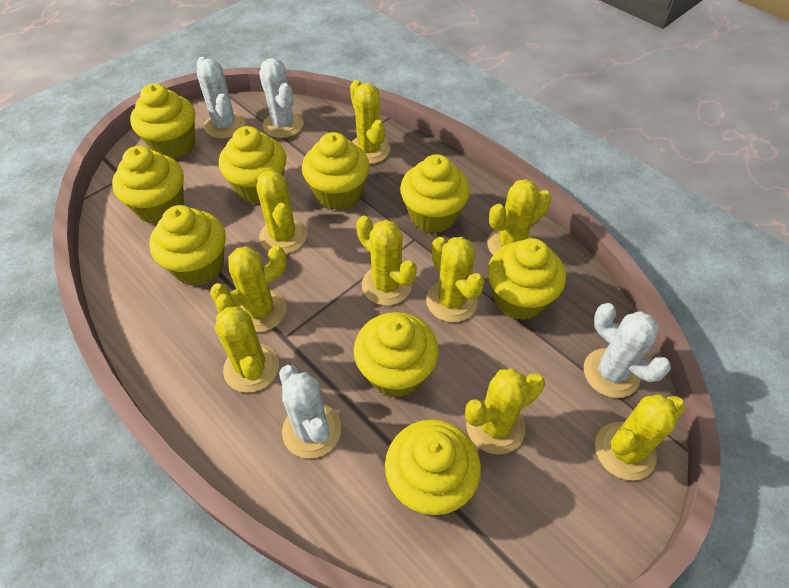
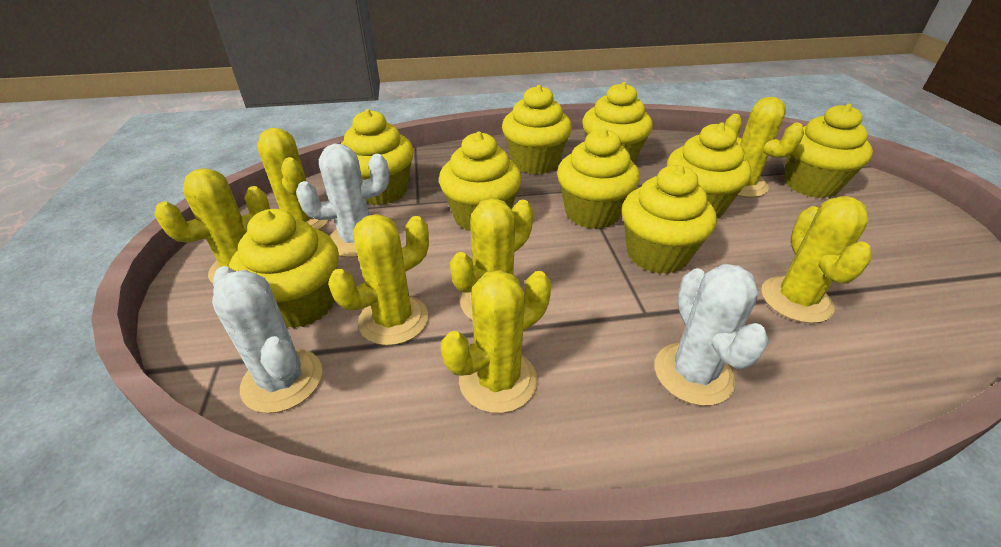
white cactus: [197,57,245,139] [259,58,304,138] [279,365,341,459] [584,303,671,398] = 4 -> [212,266,322,413] [296,144,389,257] [655,264,769,406] = 3
yellow cactus: [210,246,287,332] [215,294,279,393] [257,170,307,254] [350,80,390,164] [356,216,417,306] [426,237,485,322] [465,368,545,455] [487,179,551,255] [595,394,685,481] = 9 -> [154,168,270,283] [258,128,328,230] [328,214,429,345] [441,270,551,413] [450,198,534,320] [725,97,804,198] [761,196,872,323] = 7

